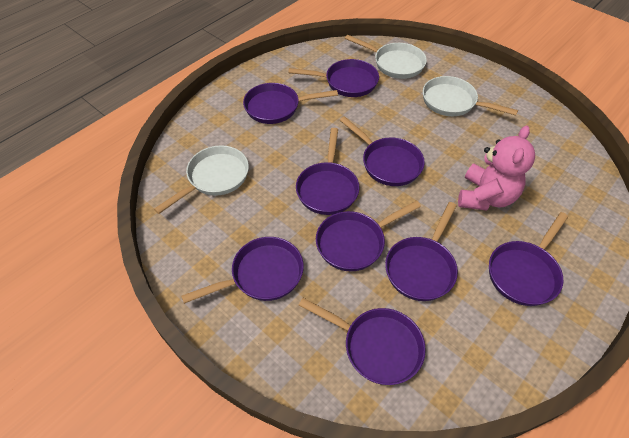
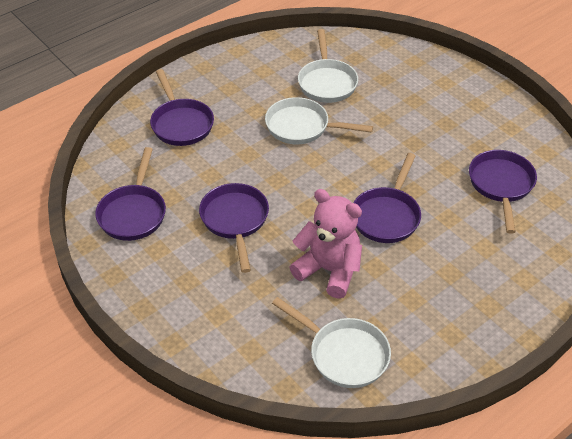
purple pan: [181,237,304,304] [243,83,338,124] [288,59,379,97] [296,128,359,215] [298,298,426,385] [316,200,421,271] [340,116,425,186] [385,202,458,301] [489,212,568,306] = 9 -> [95,147,166,241] [150,69,214,146] [199,183,269,273] [353,153,421,243] [469,150,537,234] = 5

